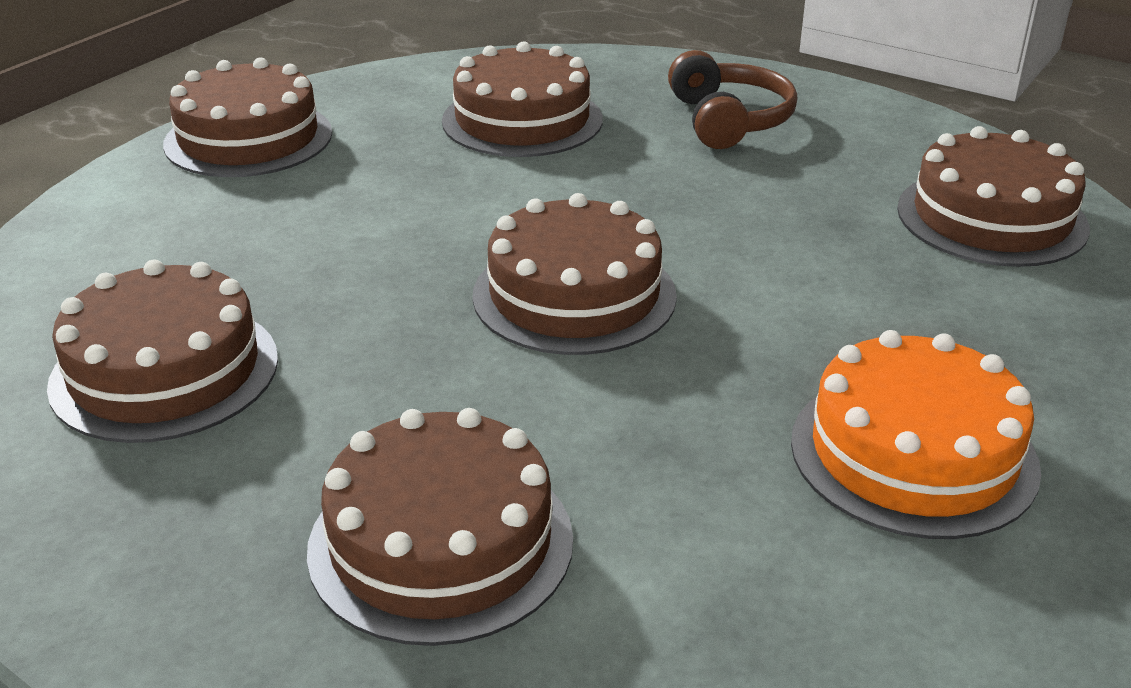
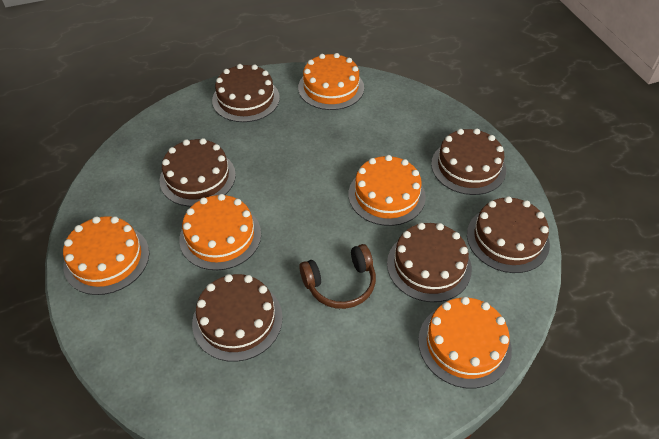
orange cake: [791,330,1041,539] = 1 -> [63,216,149,295] [179,194,261,270] [298,53,364,110] [348,155,426,226] [418,297,512,389] = 5

